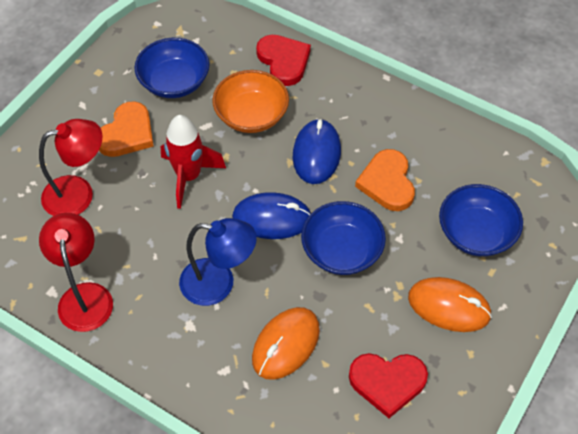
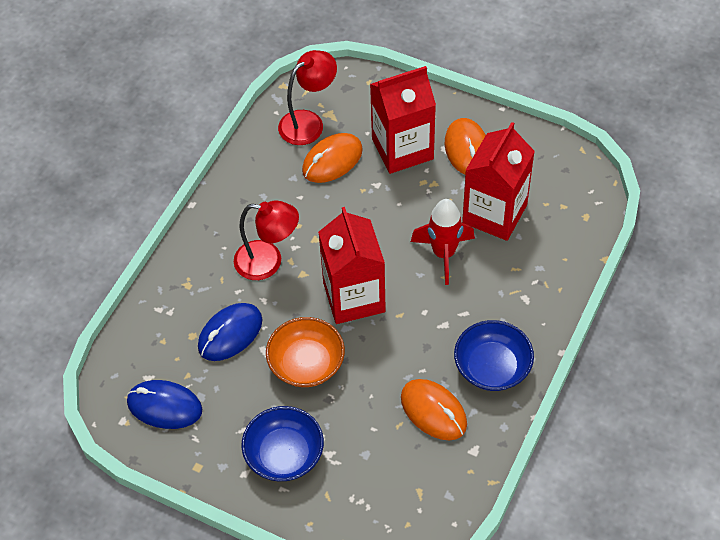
blue bowl: [134,38,209,98] [301,201,386,275] [439,184,523,256] = 3 -> [241,406,324,481] [454,320,534,391] = 2
blue lamp: [179,218,257,306] = 1 -> none = 0
orange heart: [99,102,154,157] [355,149,415,211] = 2 -> none = 0
orange mouse: [252,307,320,380] [408,277,492,332] = 2 -> [302,133,363,183] [401,379,467,440] [444,118,486,174] = 3
red carton: none = 0 -> [318,207,386,324] [370,66,436,174] [462,122,535,241] = 3
red heart: [256,35,311,86] [349,353,428,418] = 2 -> none = 0

